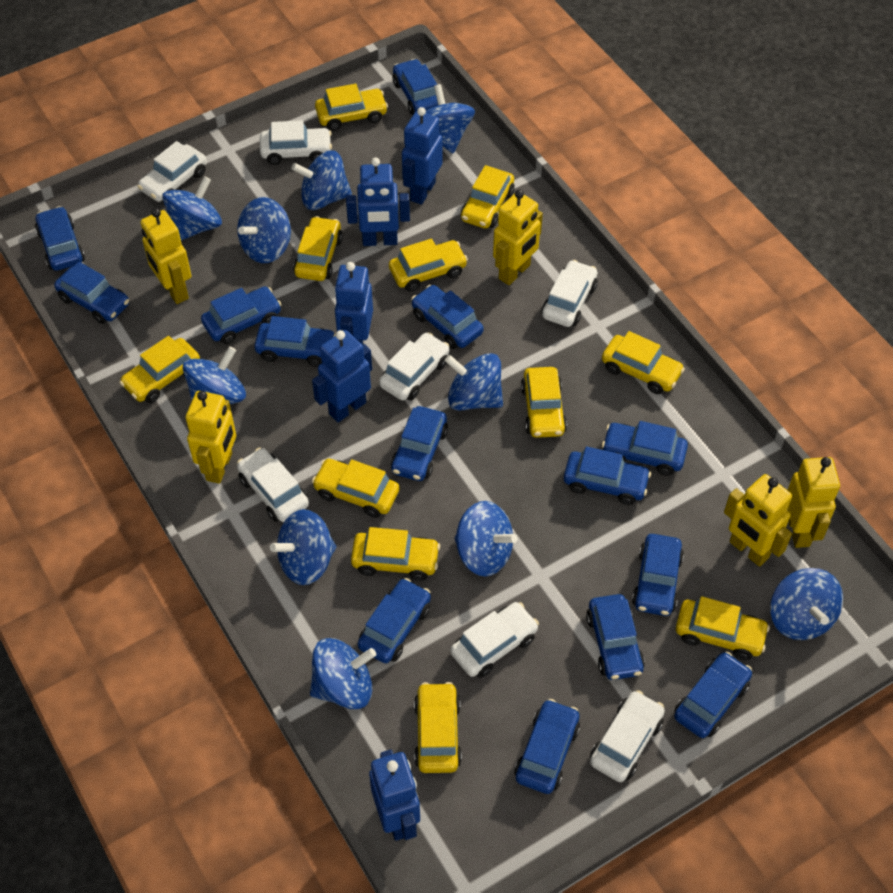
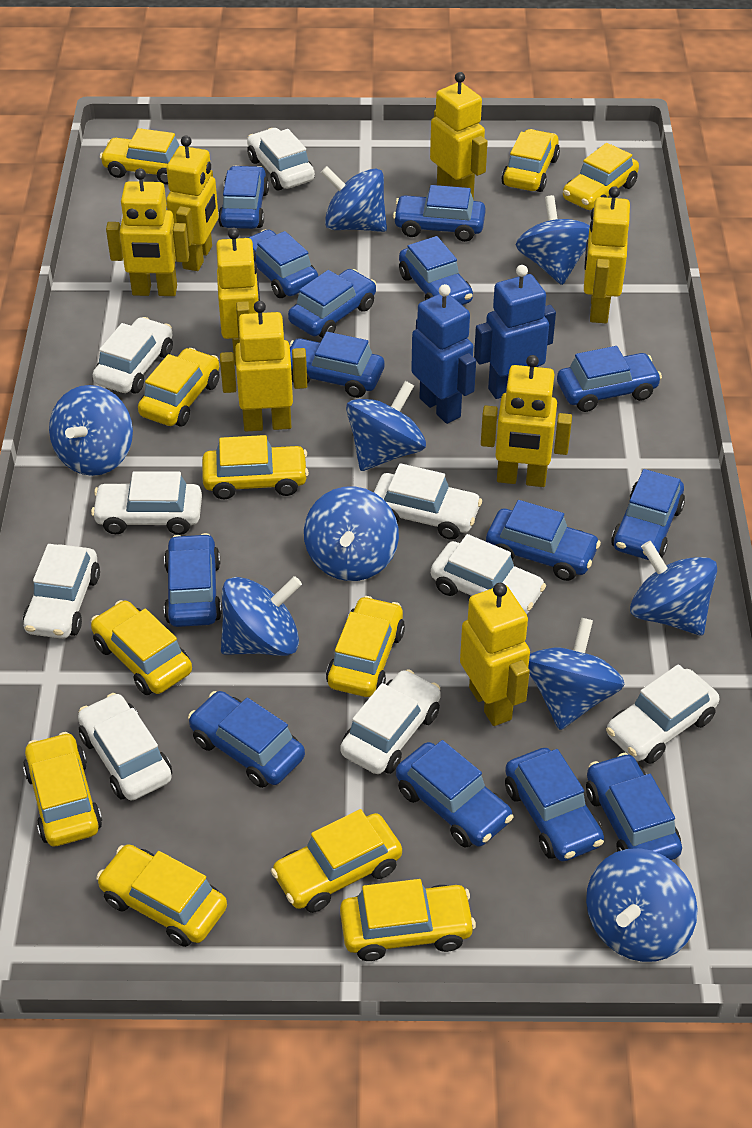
blue robot: [312,330,372,422] [334,262,373,345] [346,157,410,246] [369,750,420,841] [402,107,443,205] = 5 -> [411,284,476,424] [474,265,556,399] = 2
blue spinning top: [162,176,222,241] [183,346,246,404] [237,197,291,263] [270,509,336,585] [291,150,352,210] [310,638,376,709] [426,84,475,153] [445,353,503,411] [454,501,517,577] [770,568,843,640] = 10 -> [49,385,133,476] [221,576,302,656] [304,486,399,581] [321,166,387,232] [346,381,426,471] [516,195,590,285] [528,618,625,730] [586,848,698,962] [630,541,717,635] = 9
white car: [137,141,207,202] [237,448,309,522] [260,120,332,165] [379,332,450,401] [450,602,539,678] [542,260,598,327] [590,690,665,782] = 7 -> [23,544,100,639] [78,693,172,800] [91,471,202,535] [93,317,173,394] [247,128,315,190] [340,669,441,774] [374,463,482,540] [431,534,546,614] [606,664,719,764] = 9
yellow robot: [141,208,192,304] [186,391,236,484] [493,190,543,285] [724,474,792,566] [788,457,840,548] = 5 -> [106,168,189,296] [166,136,219,271] [216,228,260,366] [220,301,307,431] [430,72,488,199] [460,583,530,726] [481,355,572,487] [584,186,630,323] = 8

